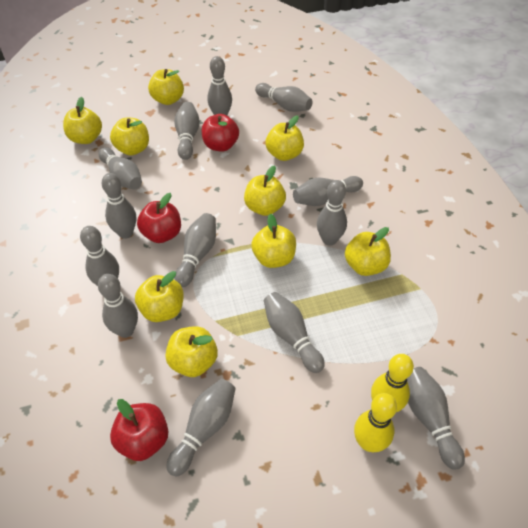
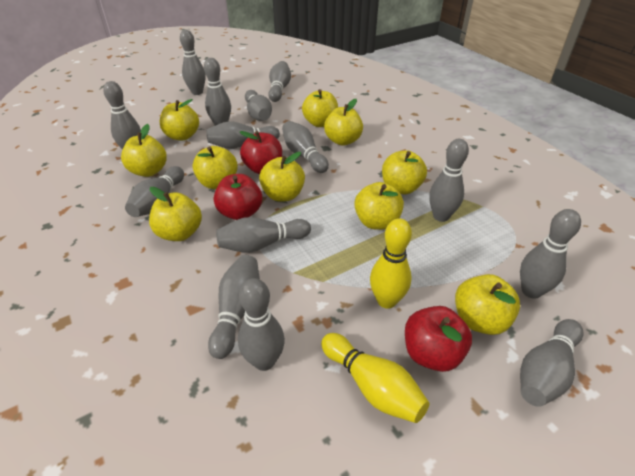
grey bowling pin: [80,226,119,286] [98,147,142,189] [98,274,138,338] [102,173,136,239] [166,379,236,477] [174,102,200,160] [174,213,216,287] [207,56,232,115] [255,83,312,112] [264,292,325,373] [293,176,363,206] [317,180,347,246] [407,367,465,470] = 13 -> [103,81,141,150] [125,166,184,217] [180,30,206,95] [204,58,231,126] [207,121,280,149] [208,255,260,359] [216,217,311,253] [238,278,285,371] [245,90,272,121] [268,61,291,102] [282,121,329,173] [429,139,469,222] [520,209,581,299] [520,319,584,407] = 14
yellow apple: [63,97,102,144] [110,118,149,155] [135,271,184,322] [148,69,184,105] [165,326,218,377] [244,165,286,216] [251,213,296,268] [265,116,304,161] [345,227,391,276] = 9 -> [121,124,167,177] [149,187,202,241] [160,99,199,140] [192,146,238,189] [259,152,305,202] [302,89,338,127] [324,99,363,146] [354,182,404,230] [382,150,427,194] [455,274,520,335] = 10

